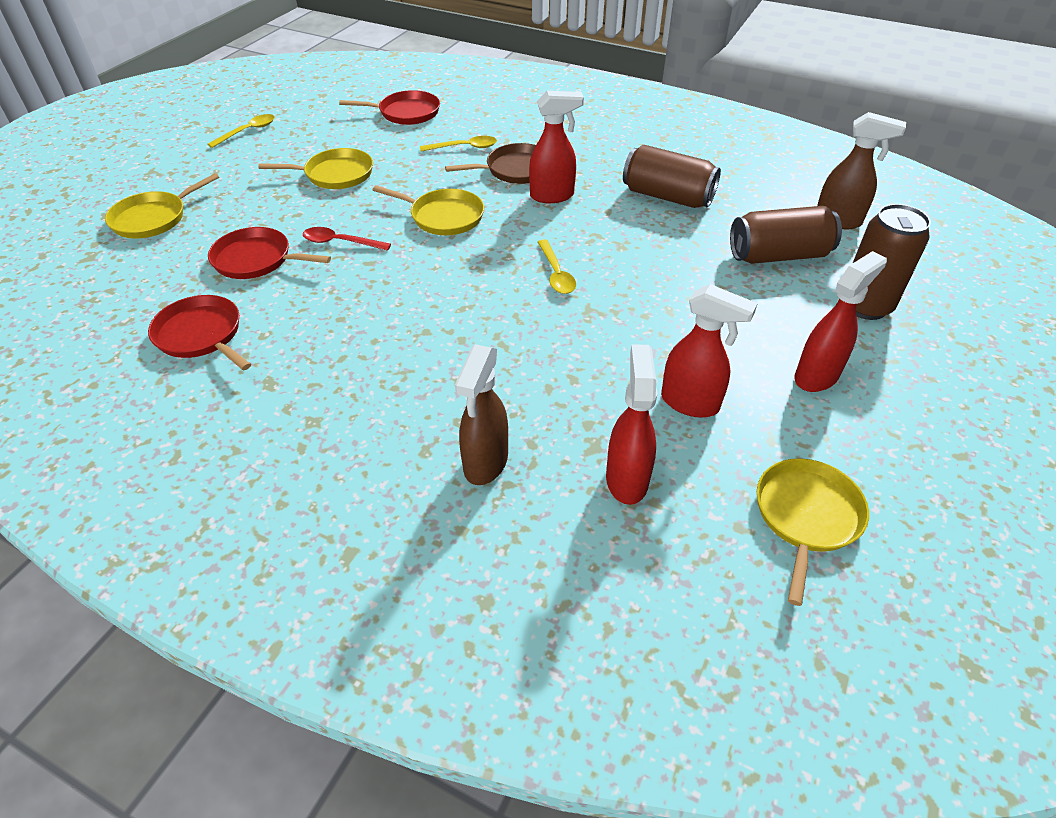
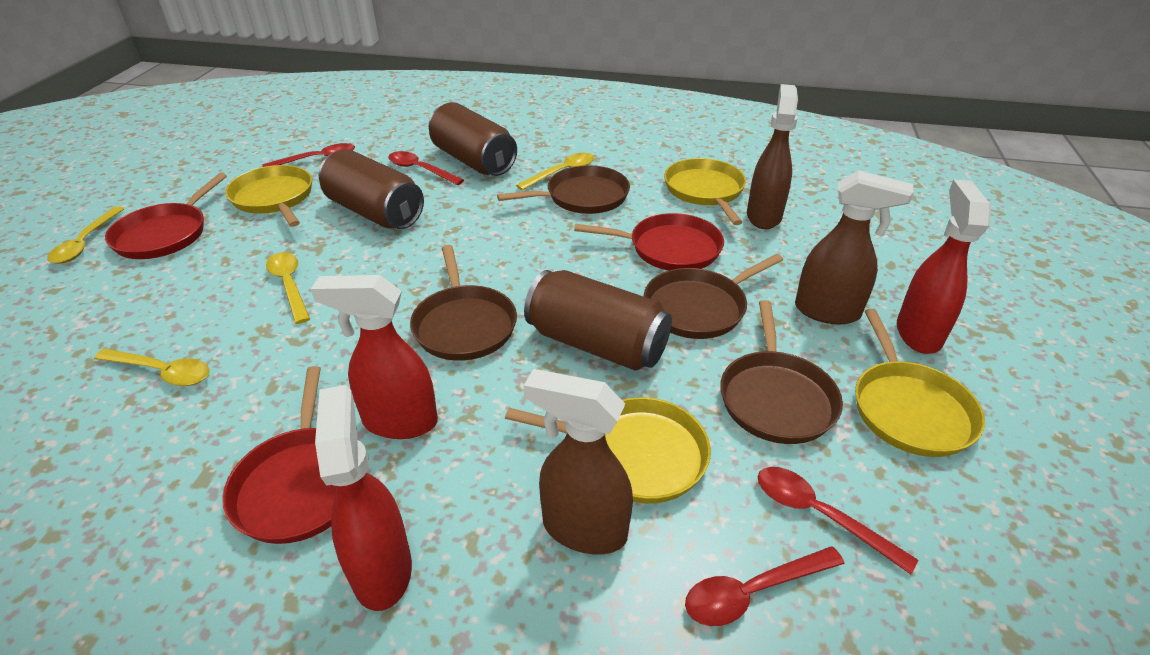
brown pan: [445,143,536,184] = 1 -> [410,245,517,361] [497,165,630,214] [644,254,783,339] [720,300,843,444] = 4
brown spray bottle: [455,344,508,485] [817,112,906,229] = 2 -> [523,369,633,555] [747,84,798,229] [795,170,914,324] = 3
red spoon: [303,227,391,251] = 1 -> [262,143,355,167] [388,151,464,185] [685,546,845,626] [758,467,918,575] = 4
red spray bottle: [529,91,584,203] [606,344,657,505] [661,284,758,418] [794,251,887,392] = 4 -> [311,275,438,439] [315,385,412,611] [897,180,991,354] = 3
yellow spoon: [207,114,275,148] [420,136,497,152] [538,239,576,294] = 3 -> [47,206,125,264] [94,349,210,386] [266,252,310,324] [516,153,594,190] = 4

